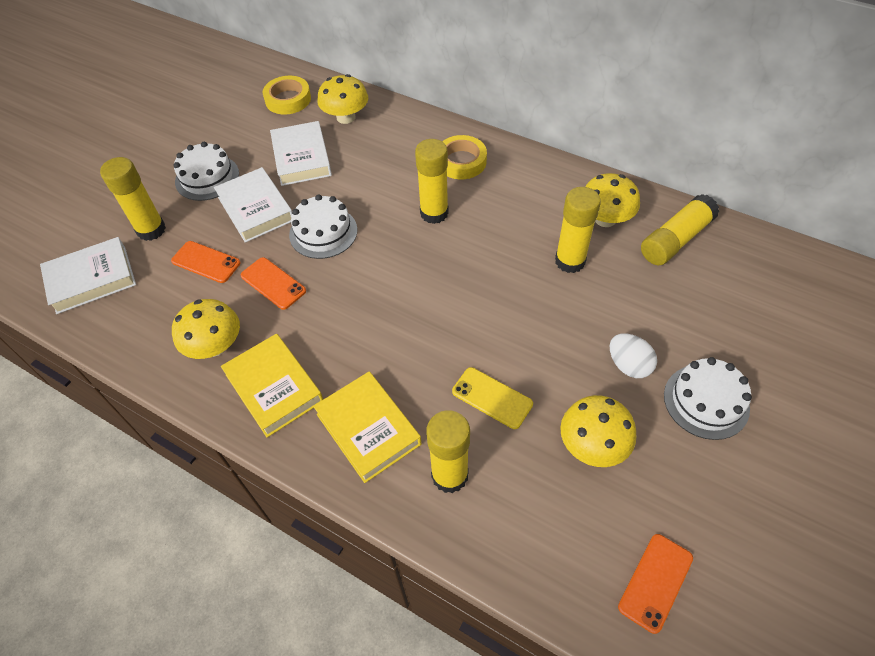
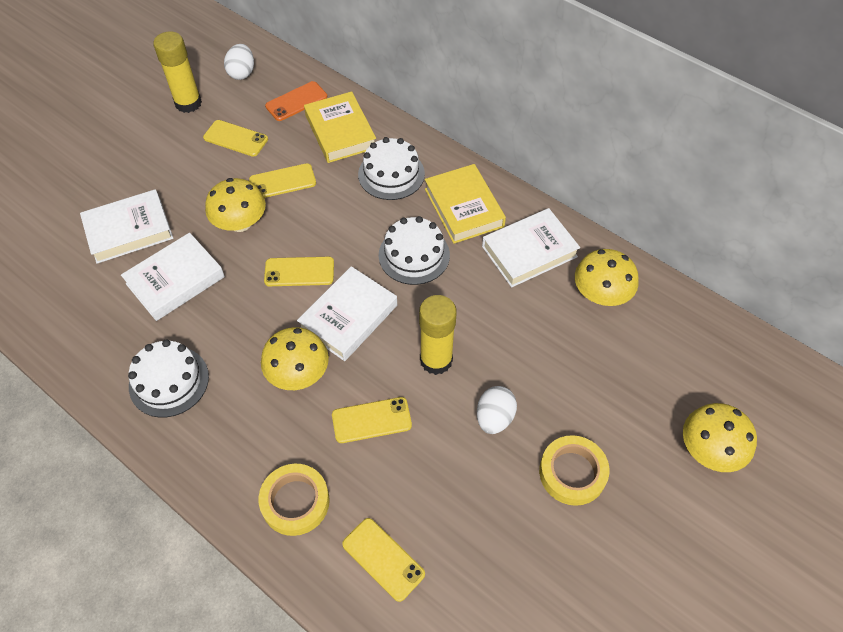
orange phone: [171,241,241,283] [241,257,306,310] [618,534,693,634] = 3 -> [265,81,327,121] = 1
white book: [40,237,136,314] [214,167,292,243] [270,121,332,186] = 3 -> [80,189,173,264] [121,233,225,321] [297,266,397,361] [482,208,580,288] = 4
white egg: [610,334,657,378] = 1 -> [224,44,254,80] [477,386,517,434] = 2
yellow glue stick: [100,157,166,241] [415,139,449,224] [426,410,470,493] [555,187,601,273] [641,194,719,265] = 5 -> [153,31,202,113] [419,295,457,375] = 2
yellow phone: [452,367,533,429] = 1 -> [203,120,268,157] [249,163,316,198] [264,257,334,286] [332,397,412,443] [342,518,425,602] = 5

